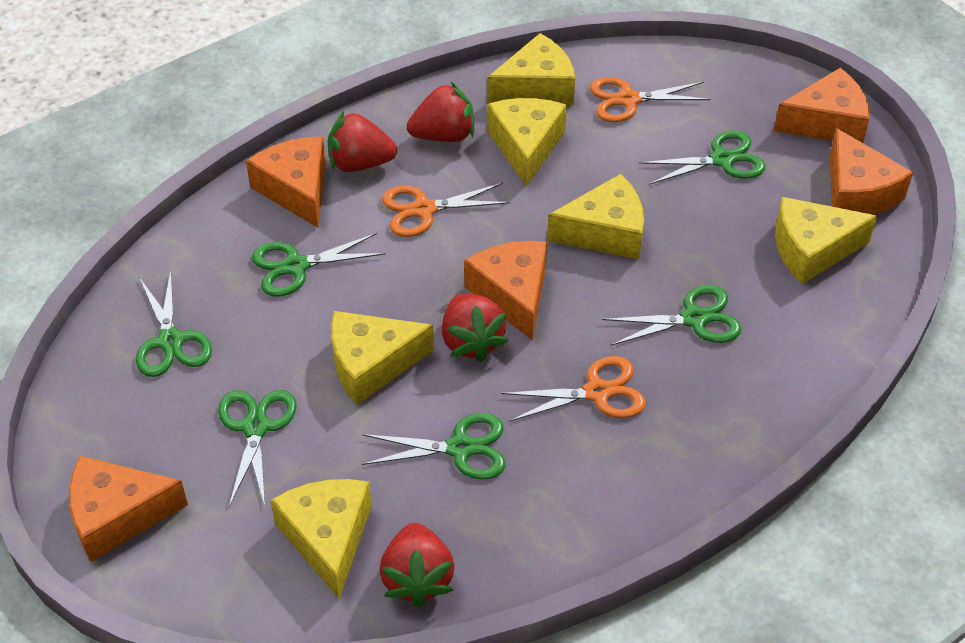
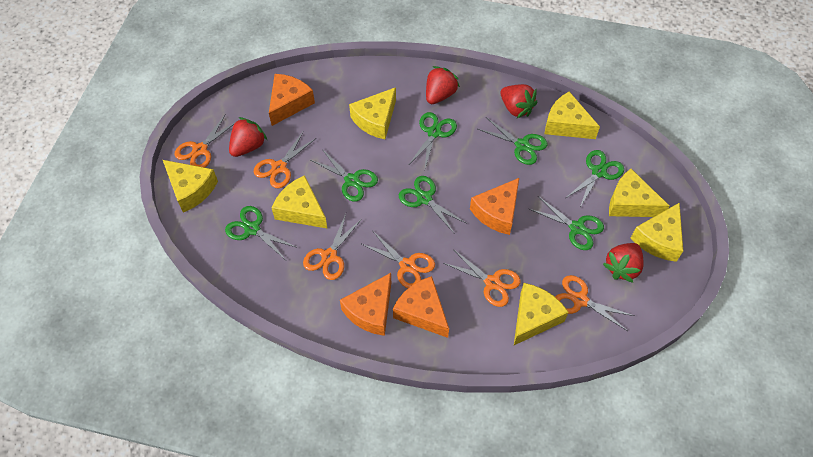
green scissors: [136,270,212,377] [218,390,297,507] [252,233,385,297] [362,413,505,479] [602,285,742,346] [639,131,766,185] = 6 -> [225,206,298,259] [311,149,378,202] [399,176,467,234] [409,112,457,168] [478,117,548,165] [529,196,604,250] [566,150,624,207] = 7
orange cheese: [69,456,188,562] [246,136,326,228] [464,241,547,341] [774,68,869,143] [830,128,913,215] = 5 -> [269,74,315,126] [340,273,391,336] [393,276,449,338] [470,178,519,235] = 4
orange scissors: [382,183,511,237] [501,356,646,422] [590,77,710,122] = 3 -> [174,114,235,168] [254,132,316,188] [303,214,362,280] [362,231,435,288] [443,249,521,307] [555,275,634,331] = 6
yellow cheese: [270,479,372,599] [331,311,434,405] [487,33,575,105] [487,98,567,187] [547,174,644,260] [775,197,877,284] = 6 -> [163,160,218,213] [272,175,328,229] [349,87,396,139] [514,283,569,345] [544,91,600,139] [609,169,670,217] [631,202,683,262] = 7

